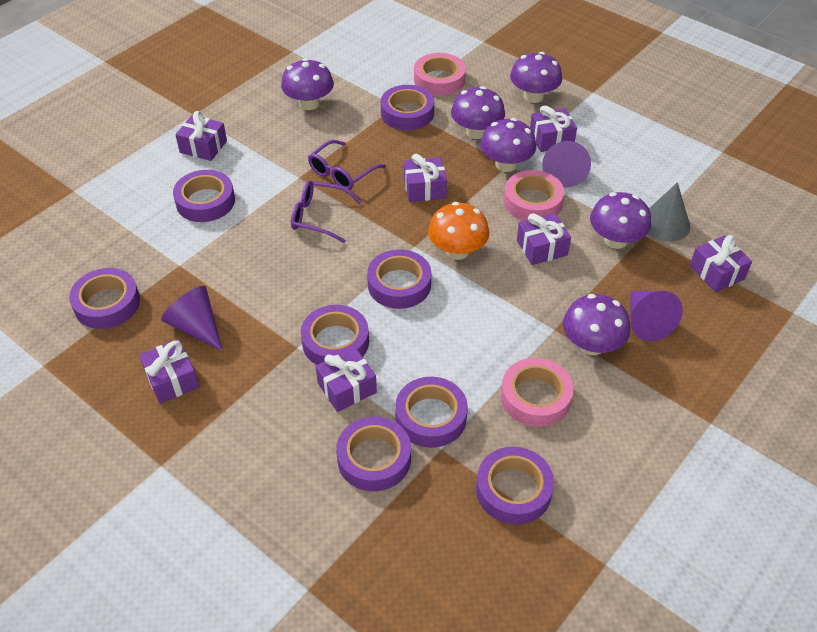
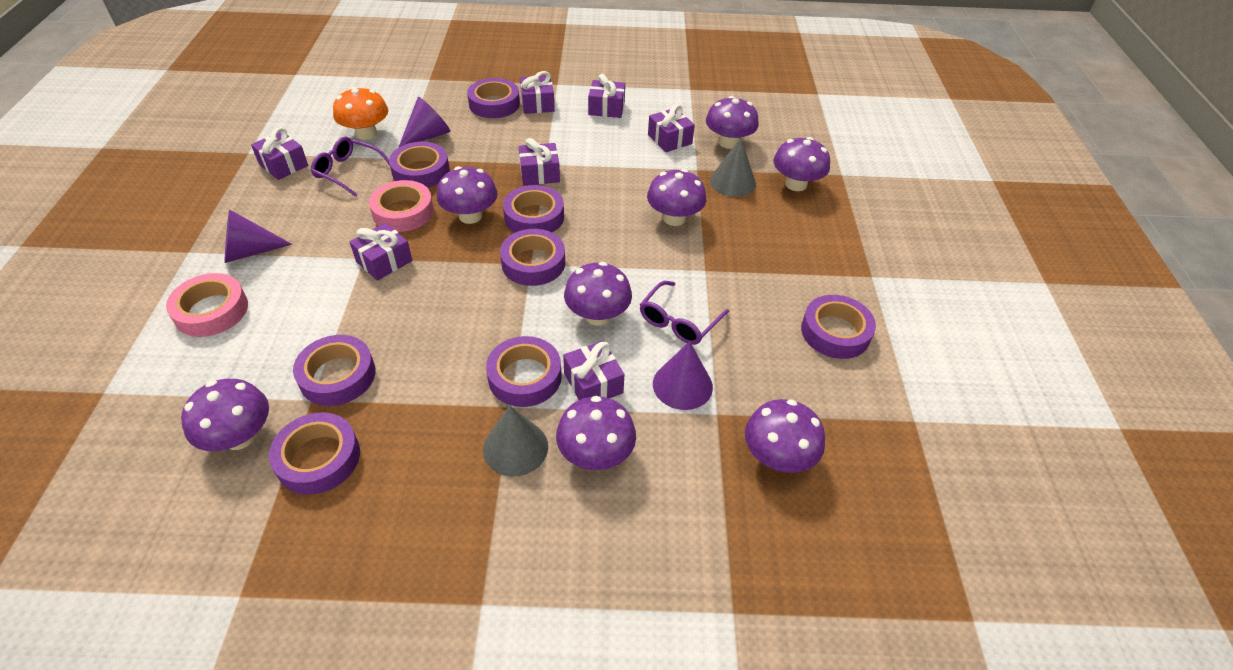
grey cone: [648,182,690,242] = 1 -> [483,405,548,477] [710,138,756,197] = 2
pink tape: [414,53,466,96] [501,358,574,427] [504,170,564,221] = 3 -> [166,273,248,337] [369,180,434,232] = 2
purple mushroom: [281,58,334,110] [451,86,505,139] [480,118,537,172] [510,52,562,103] [563,294,630,355] [590,192,651,249] = 6 -> [181,379,269,451] [437,166,498,224] [556,396,636,470] [564,262,632,325] [647,169,706,226] [706,96,759,149] [745,399,825,473] [773,137,830,191] = 8

